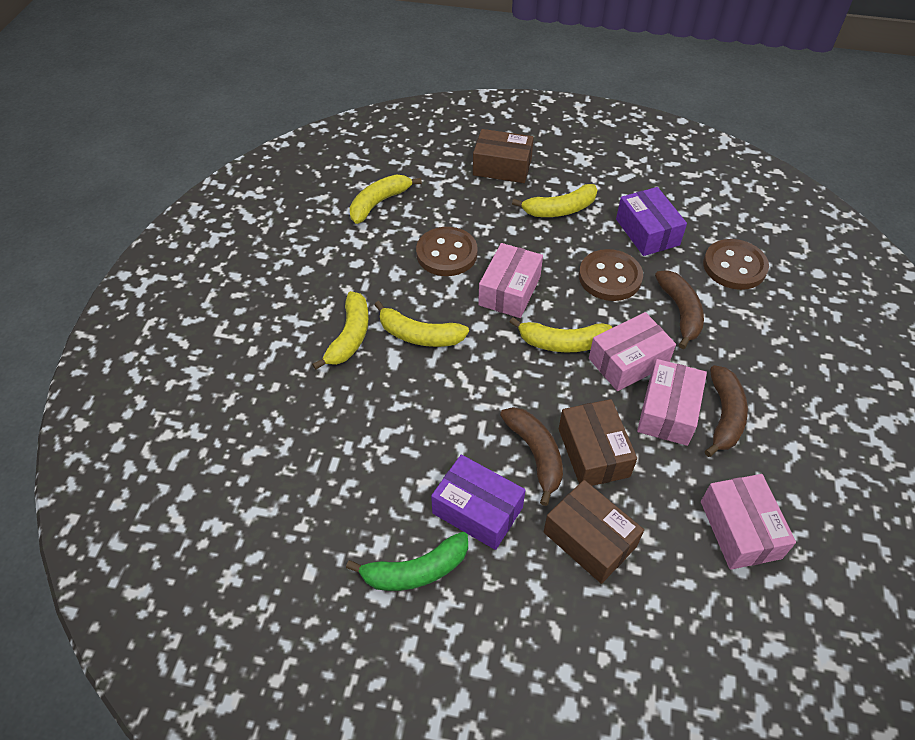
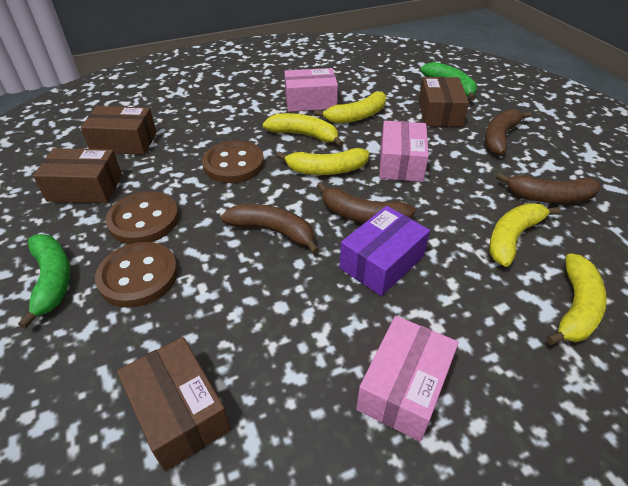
brown banana: [500,407,563,506] [655,270,704,349] [705,365,748,457] = 3 -> [221,204,319,254] [317,182,416,223] [485,109,532,155] [496,172,601,203] = 4
brown box: [473,129,534,183] [544,480,644,584] [559,399,637,486] = 3 -> [33,148,122,203] [81,106,156,155] [117,337,231,471] [419,77,469,127] = 4
green banana: [346,532,468,591] = 1 -> [18,234,70,329] [420,62,477,101] = 2
pink box: [478,243,543,318] [589,312,676,391] [637,359,707,446] [701,474,796,570] = 4 -> [284,68,338,112] [356,316,458,441] [379,121,429,182] = 3
purple box: [431,454,525,550] [616,187,687,256] = 2 -> [339,206,430,296] = 1

